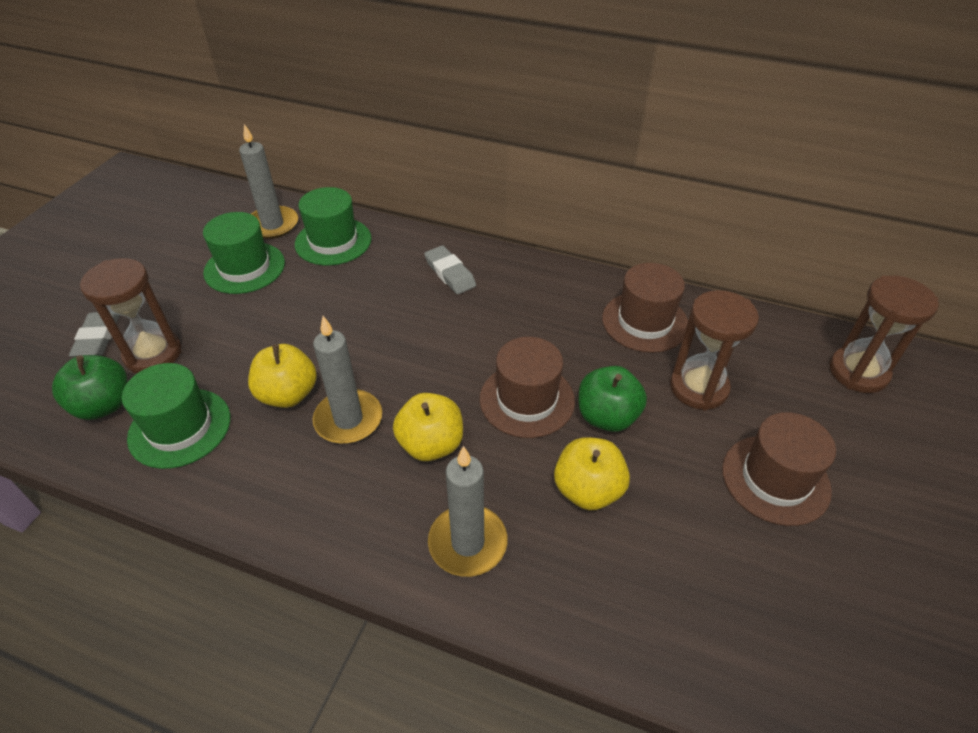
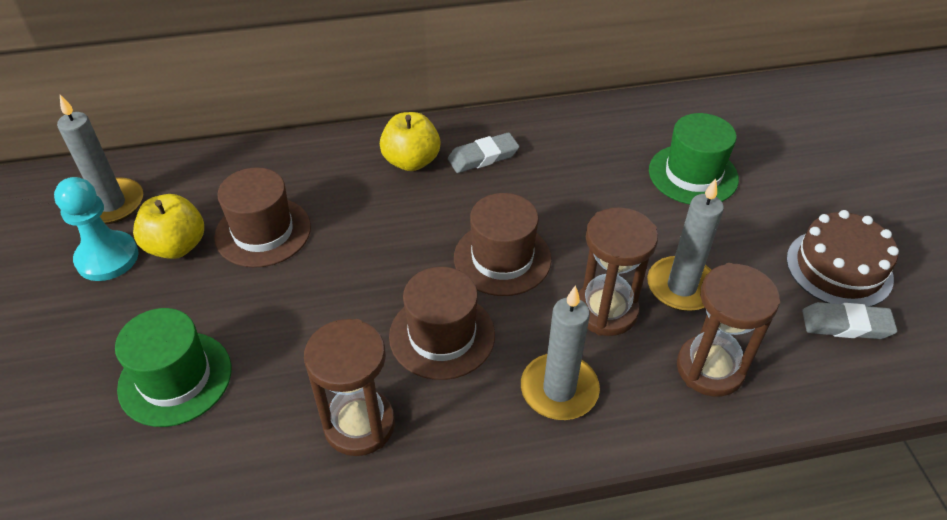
brown cake: none = 0 -> [786,210,899,307] = 1
green apple: [52,355,128,420] [579,366,647,432] = 2 -> none = 0
green hat: [122,363,230,469] [203,212,285,294] [295,187,371,265] = 3 -> [115,308,231,427] [649,113,739,204] = 2
turquoise pawn: none = 0 -> [54,177,138,281] = 1
yellow apple: [248,344,317,408] [393,393,463,461] [554,437,630,510] = 3 -> [133,194,204,259] [380,112,441,171] = 2

